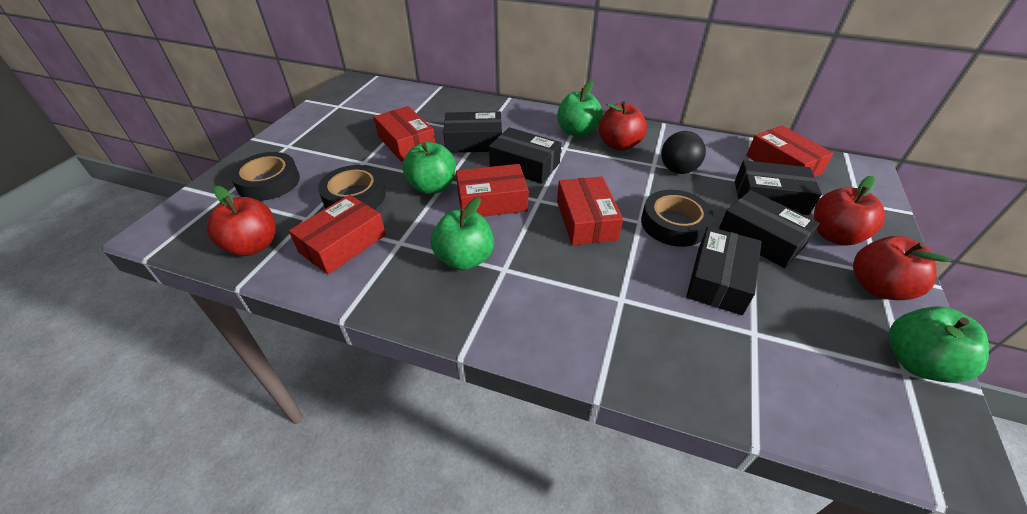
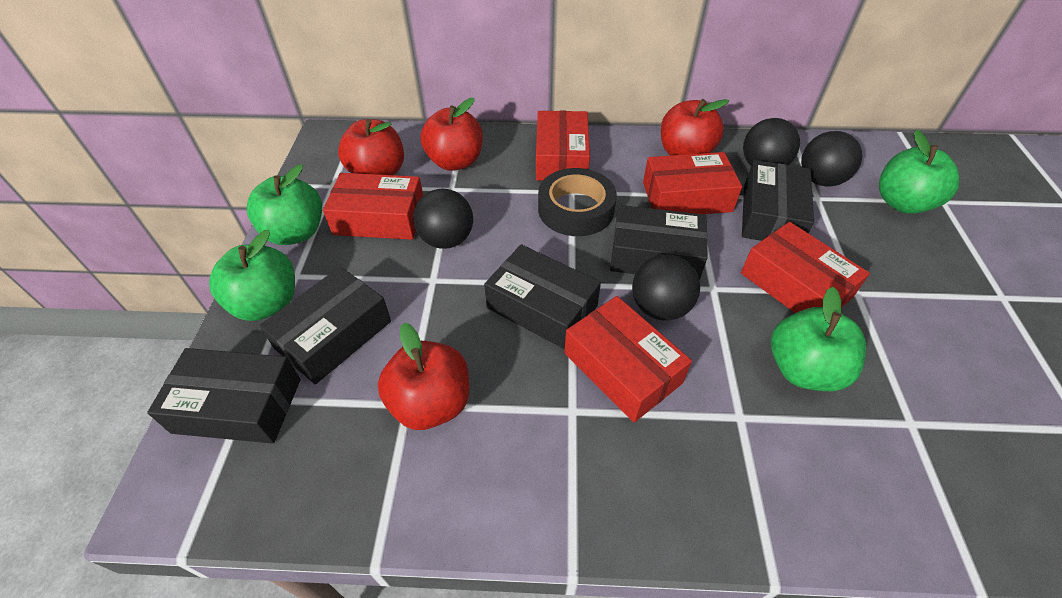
black ball: [661,131,706,174] = 1 -> [413,189,473,249] [632,254,700,321] [743,118,800,166] [801,131,862,187] = 4
black tape: [230,152,300,201] [318,165,386,209] [641,190,714,247] = 3 -> [538,168,617,236] = 1

